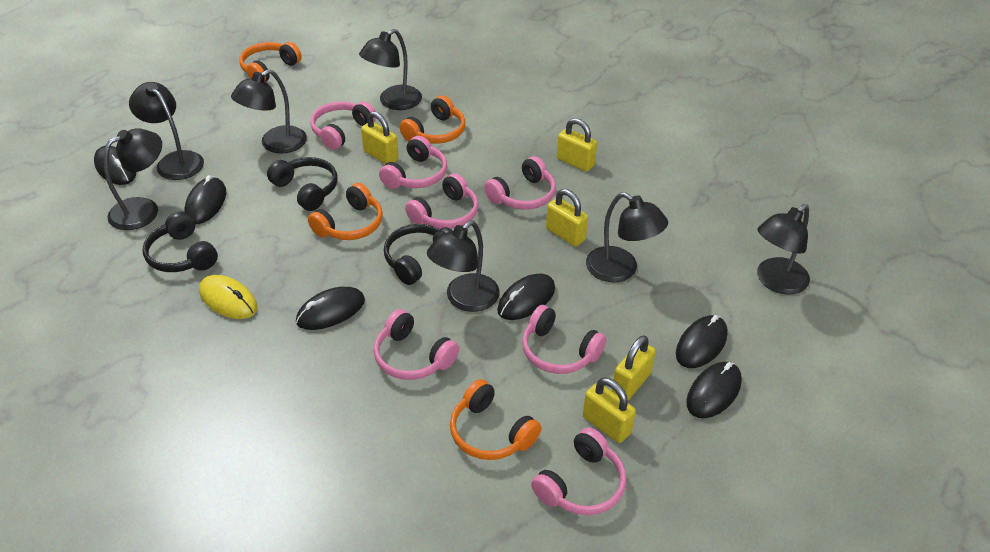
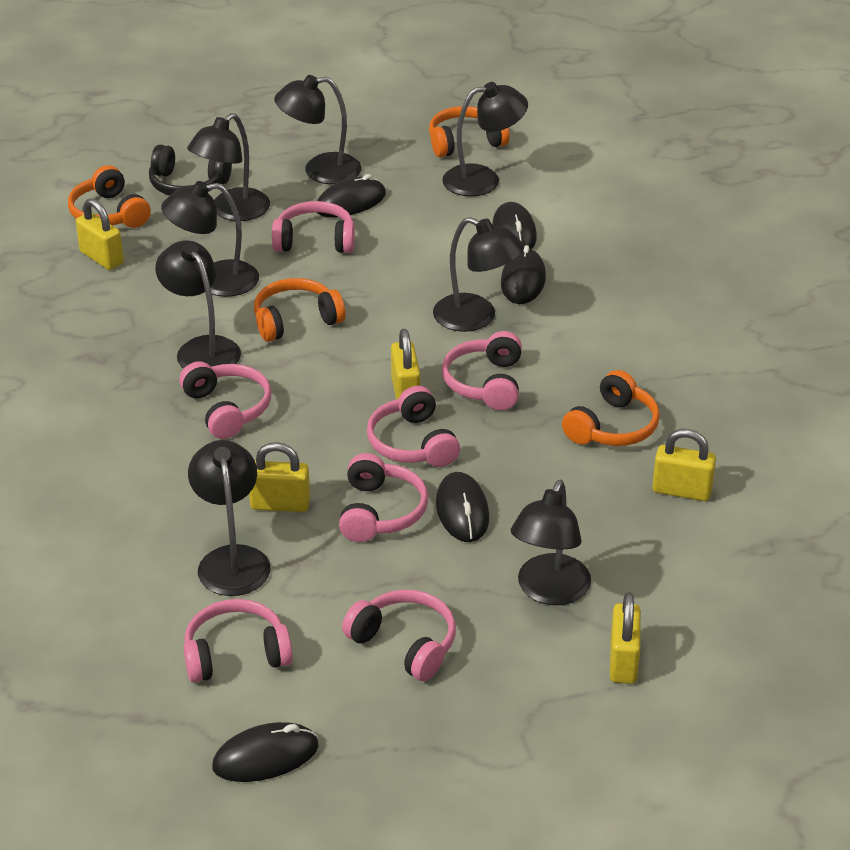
black headphones: [143,211,218,272] [267,157,337,211] [384,224,453,285] = 3 -> [149,145,232,195] = 1
black lamp: [104,128,162,230] [129,82,204,180] [231,69,307,154] [359,29,422,110] [427,221,500,312] [586,192,668,282] [757,204,810,295] = 7 -> [155,240,241,369] [161,181,259,297] [187,113,270,221] [188,440,270,596] [274,75,361,184] [433,217,524,332] [442,82,528,197] [511,480,591,605] = 8
black mouse: [94,146,136,185] [184,175,226,224] [296,287,365,330] [497,274,555,320] [676,315,728,368] [686,362,742,418] = 6 -> [212,722,319,782] [316,174,386,217] [436,472,489,542] [492,202,537,250] [501,245,546,304] = 5
yellow mouse: [199,275,257,319] = 1 -> none = 0

